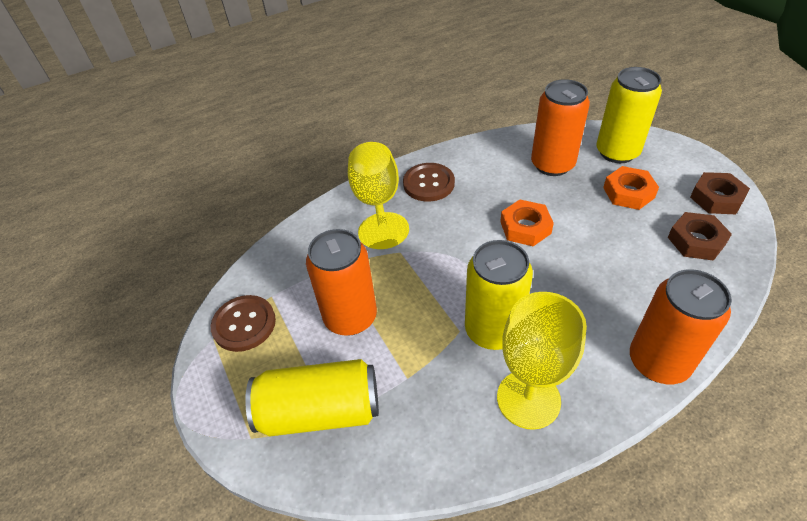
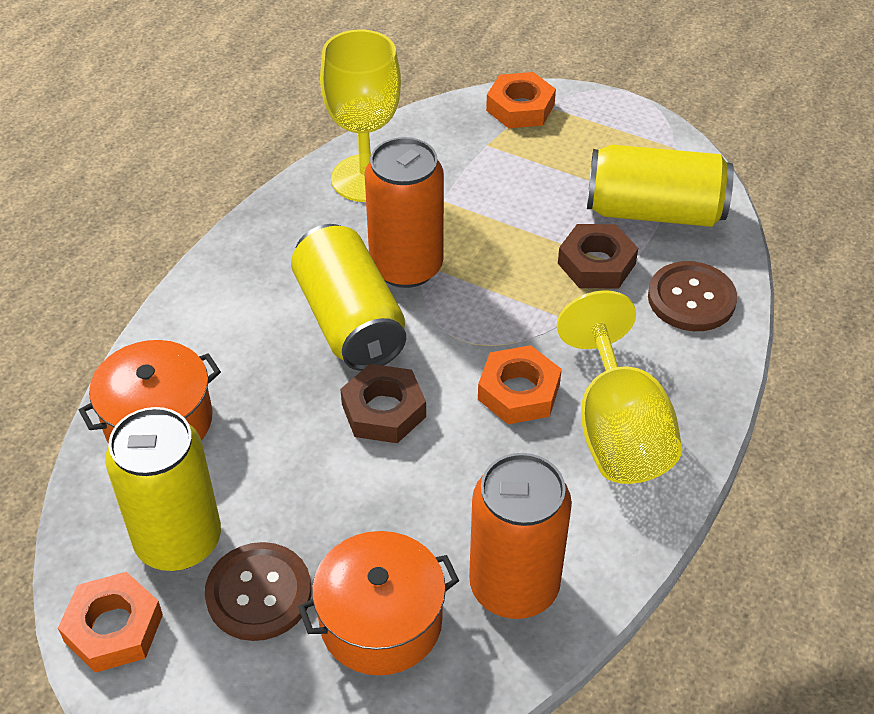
orange can: [306,229,377,336] [531,79,590,176] [630,269,732,384] = 3 -> [365,137,444,288] [469,453,572,619] = 2
orange nut: [500,200,554,246] [603,166,659,210] = 2 -> [58,572,163,673] [478,345,562,424] [486,72,556,128] = 3
orange pot: none = 0 -> [79,340,221,443] [298,531,459,676] = 2

